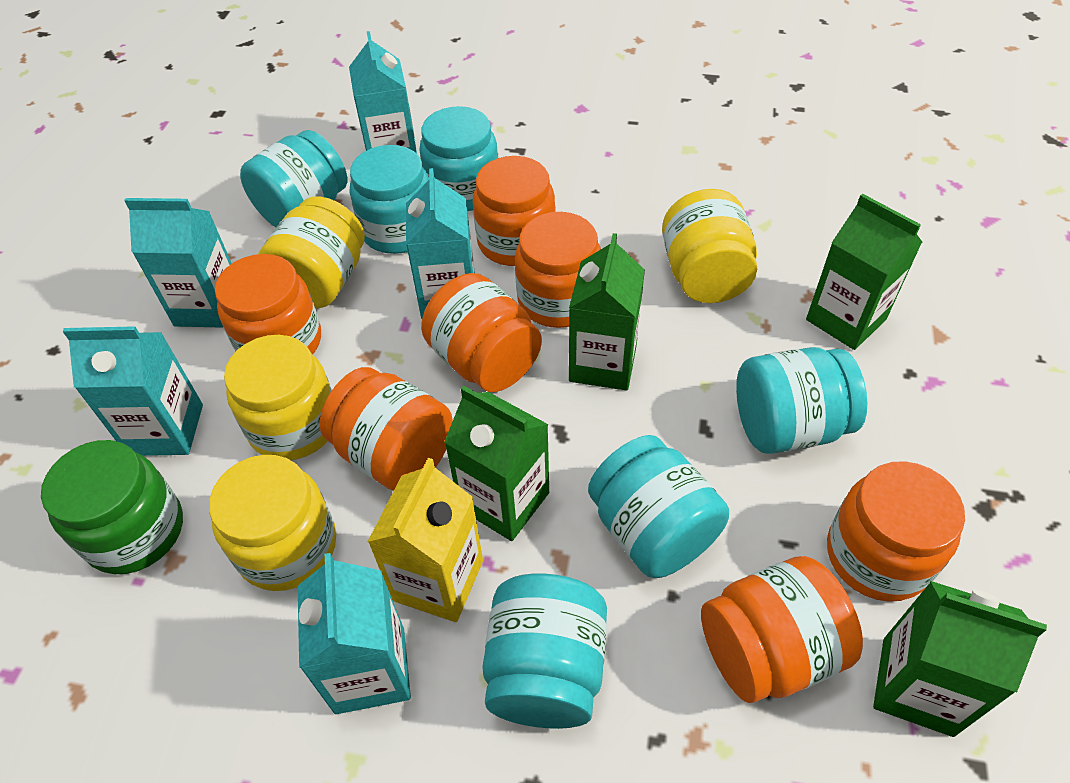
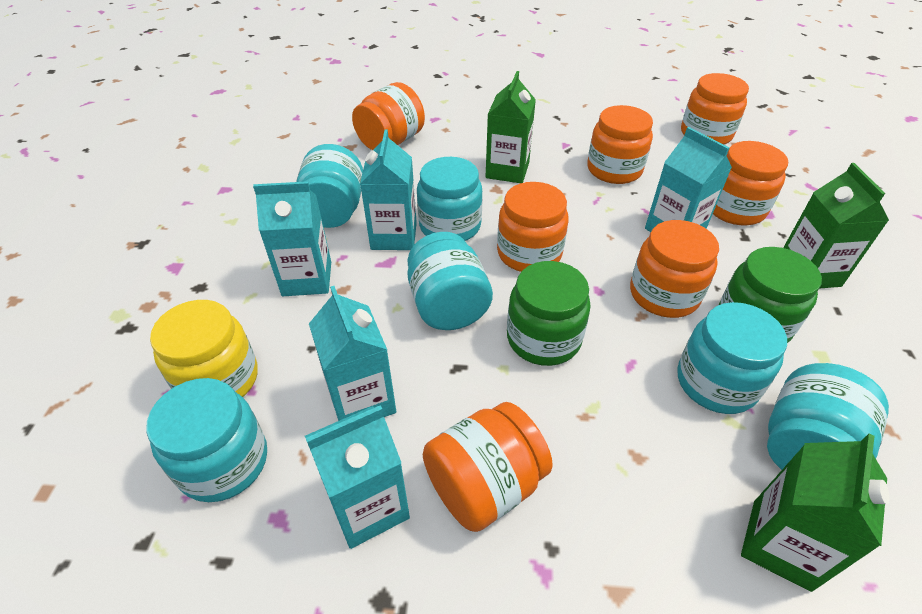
green carton: [444,386,549,541] [569,233,645,391] [806,193,922,350] [873,581,1047,737] = 4 -> [486,71,536,183] [741,434,889,592] [783,163,889,289] = 3
green jar: [41,440,183,574] = 1 -> [507,261,591,366] [719,247,822,343] = 2
yellow carton: [368,458,483,622] = 1 -> none = 0
yellow jar: [209,455,336,591] [224,335,332,460] [258,197,365,308] [662,189,757,303] = 4 -> [150,300,258,397] = 1

